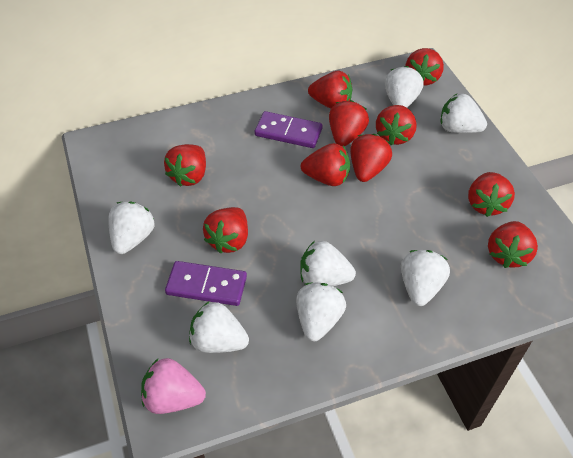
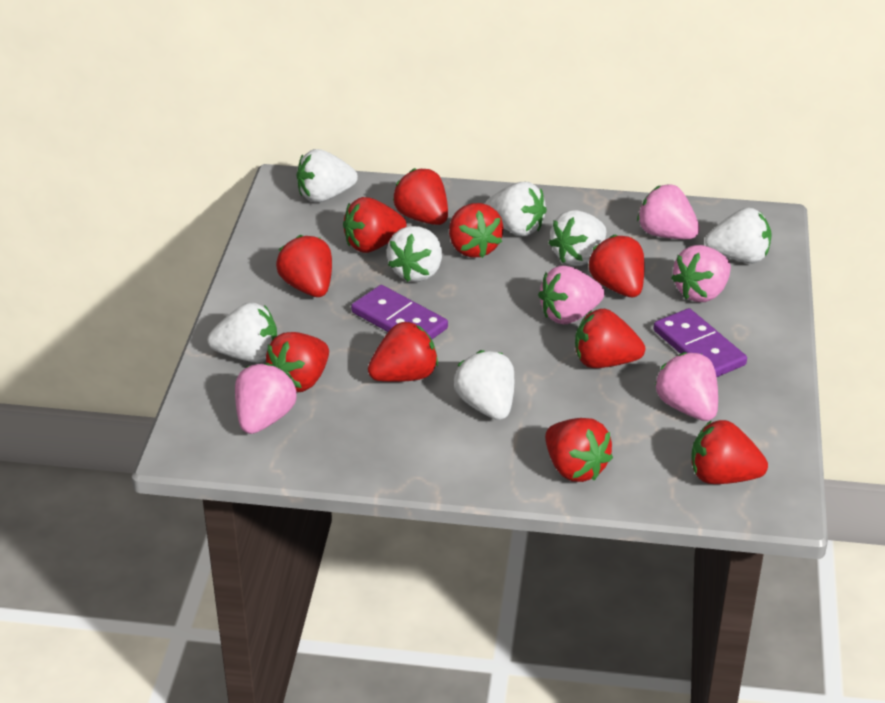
pink strawberry: [141,358,206,414] = 1 -> [235,363,296,434] [538,266,605,324] [637,185,700,239] [655,352,718,421] [671,245,731,302] = 5

